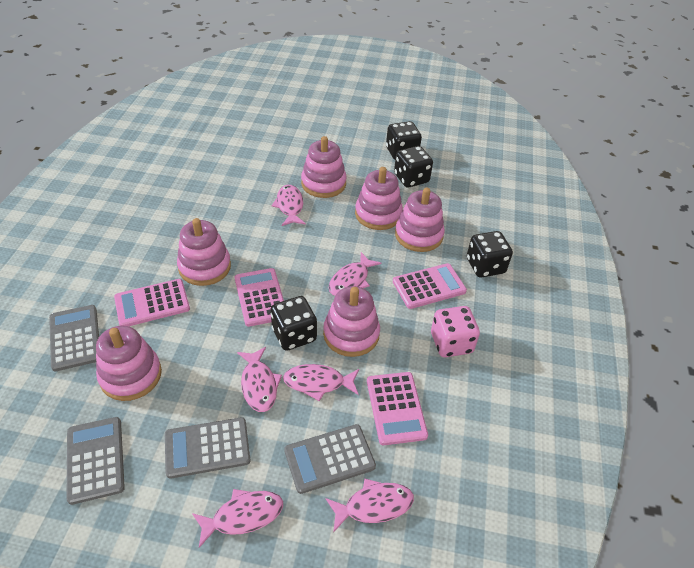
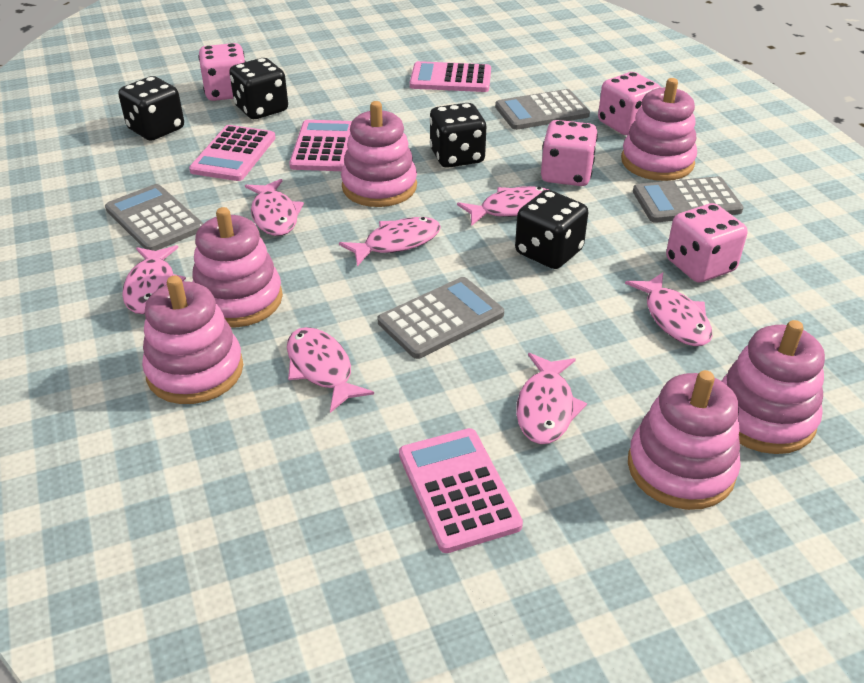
pink dice: [431,306,480,357] = 1 -> [198,43,246,101] [541,120,598,186] [598,72,661,135] [666,203,747,283] = 4
pink fish: [192,489,283,548] [237,347,282,412] [271,185,306,226] [283,364,359,401] [325,479,414,533] [329,252,382,296] = 6 -> [122,245,186,314] [245,179,304,236] [287,327,374,413] [339,217,441,266] [457,186,549,226] [516,353,587,444] [625,272,712,346] = 7

